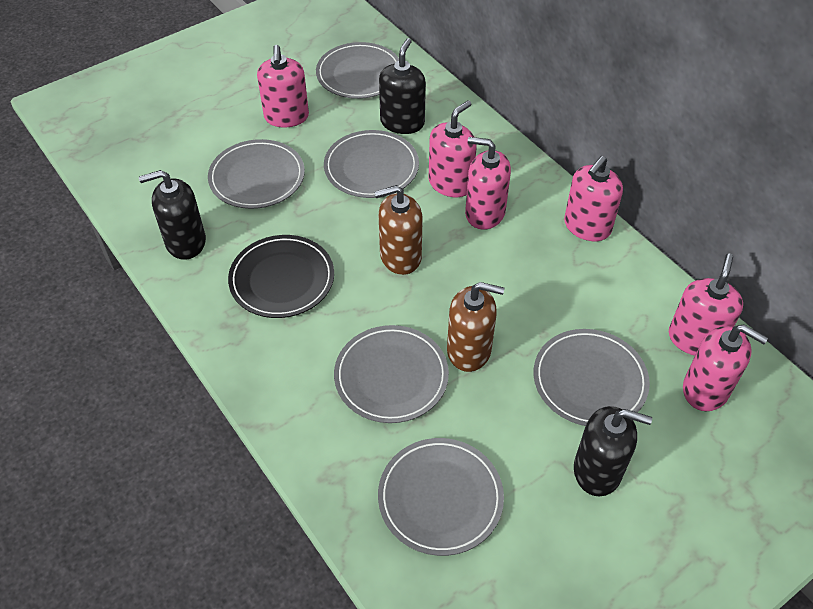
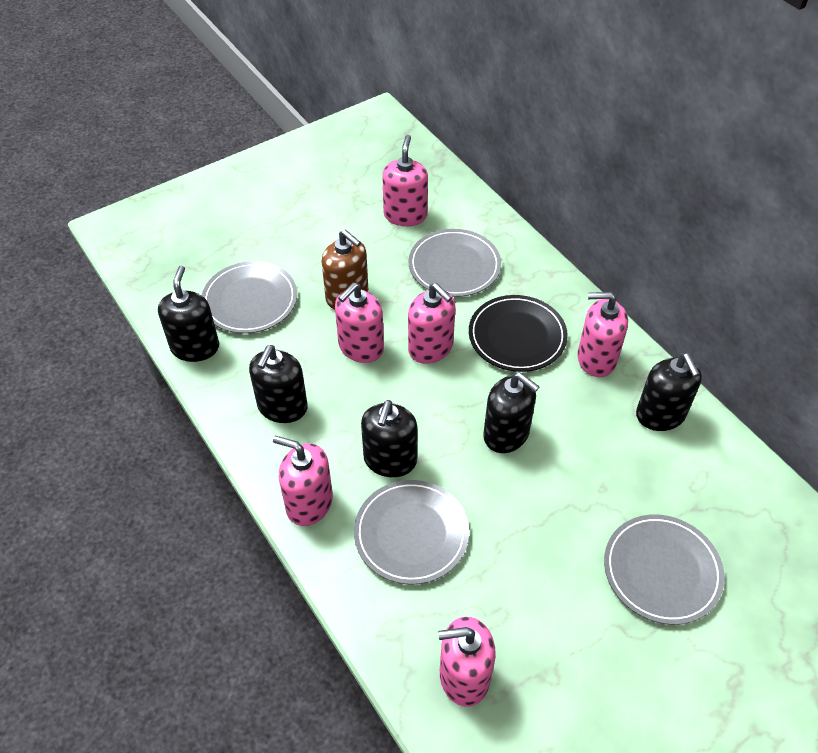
black soap dispenser: [139,170,206,260] [379,38,426,134] [574,406,652,496] = 3 -> [158,266,219,362] [249,345,308,423] [361,400,418,477] [483,372,540,453] [636,353,702,431] = 5
brown soap dispenser: [374,185,423,275] [447,282,504,372] = 2 -> [322,229,368,310] = 1
grey plate: [208,139,305,209] [316,42,399,99] [324,130,419,198] [334,325,449,423] [378,438,504,556] [534,329,650,426] = 6 -> [202,261,297,334] [354,480,469,585] [408,229,501,297] [604,514,725,625] = 4

